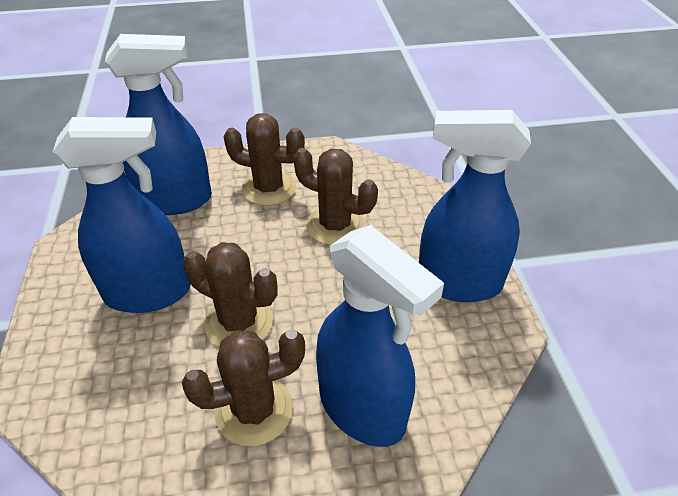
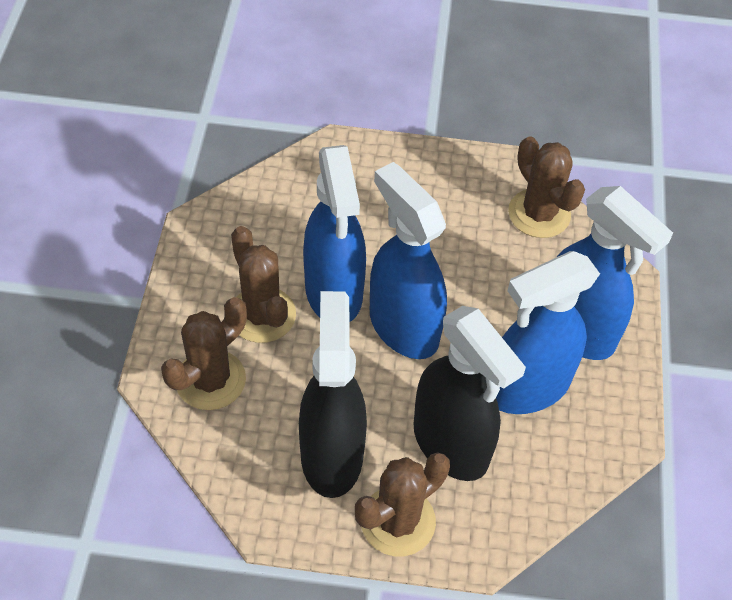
black spray bottle: none = 0 -> [299,291,367,498] [414,306,526,481] = 2

